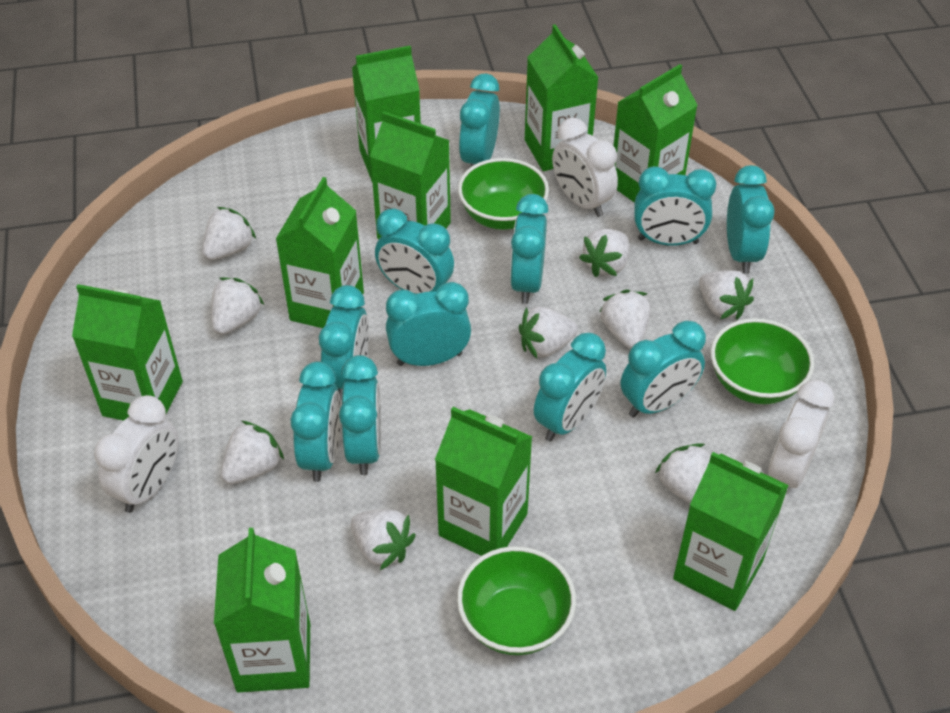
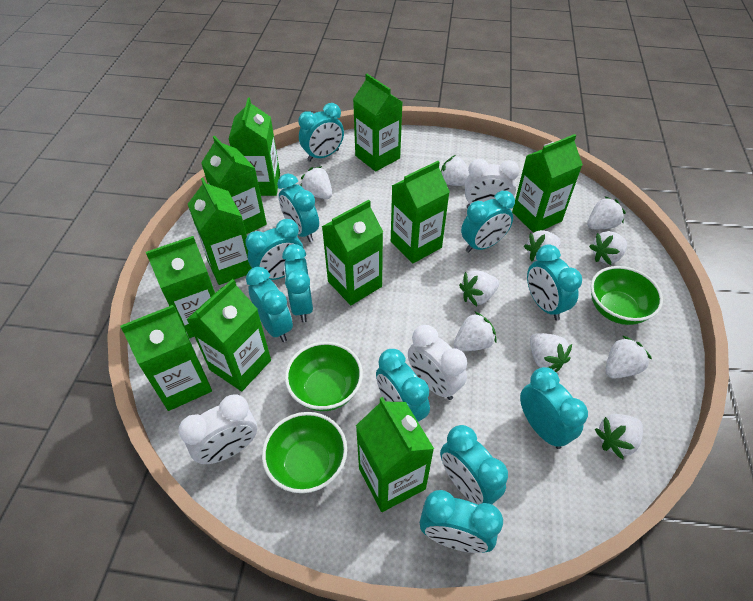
green carton: [72,284,183,421] [214,528,310,692] [276,177,364,328] [352,46,421,183] [370,111,451,239] [435,407,532,556] [525,24,598,171] [614,64,698,203] [673,452,789,611] = 9 -> [120,305,212,411] [146,236,215,339] [186,279,271,391] [188,178,252,285] [201,136,267,234] [229,98,280,196] [322,200,383,305] [353,74,402,171] [356,397,434,512] [391,161,450,263] [512,134,583,233] = 11
white strawberry: [202,207,256,260] [211,277,264,335] [221,421,284,484] [351,509,416,570] [519,307,578,358] [579,229,630,277] [599,289,651,349] [655,443,711,504] [699,270,754,320] = 9 -> [300,166,332,199] [441,155,469,186] [454,312,496,351] [459,270,499,306] [524,230,561,261] [530,333,572,372] [587,196,626,229] [589,231,627,265] [595,414,643,459] [606,336,652,379] = 10

